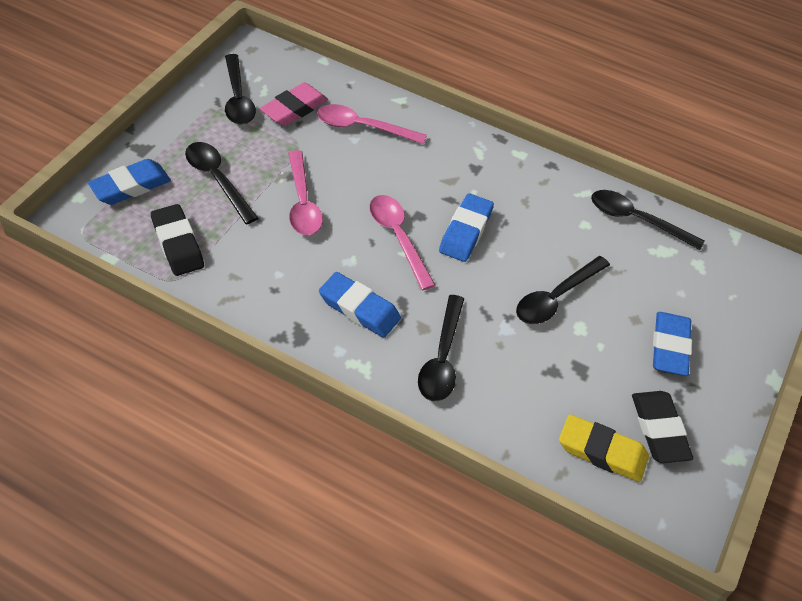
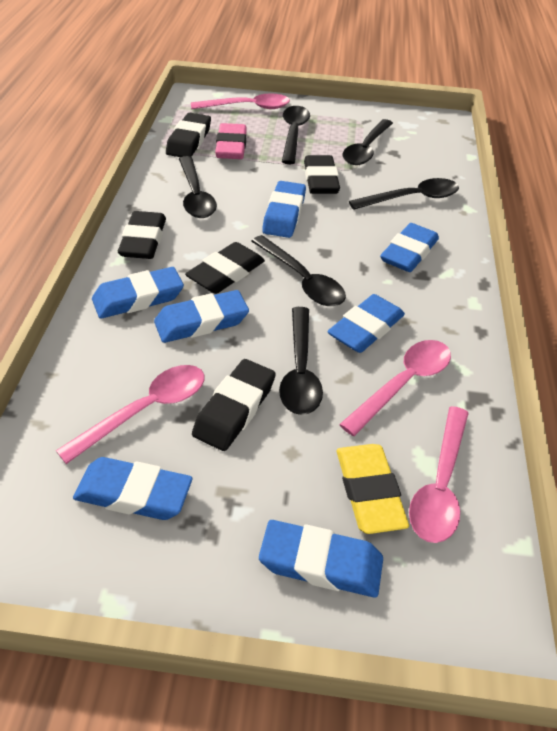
black eraser: [151,204,204,276] [632,391,693,463] = 2 -> [118,211,166,259] [166,113,211,157] [185,242,265,294] [192,359,276,451] [304,155,340,194] = 5
black spoon: [185,142,258,224] [225,54,256,125] [418,295,464,401] [516,256,610,324] [591,190,705,250] = 5 -> [179,156,217,218] [251,235,346,306] [279,307,323,415] [282,106,310,164] [342,119,393,165] [349,178,459,210] = 6
blue eraser: [88,159,171,205] [319,272,401,338] [439,193,494,262] [653,312,692,376] = 4 -> [73,457,192,520] [92,267,184,319] [154,290,249,343] [259,520,383,597] [262,181,306,238] [328,294,405,353] [380,223,439,272] = 7
pink spoon: [288,150,323,235] [317,104,427,144] [369,195,436,290] = 3 -> [56,365,205,464] [191,94,290,109] [339,340,451,436] [409,406,469,543] = 4

